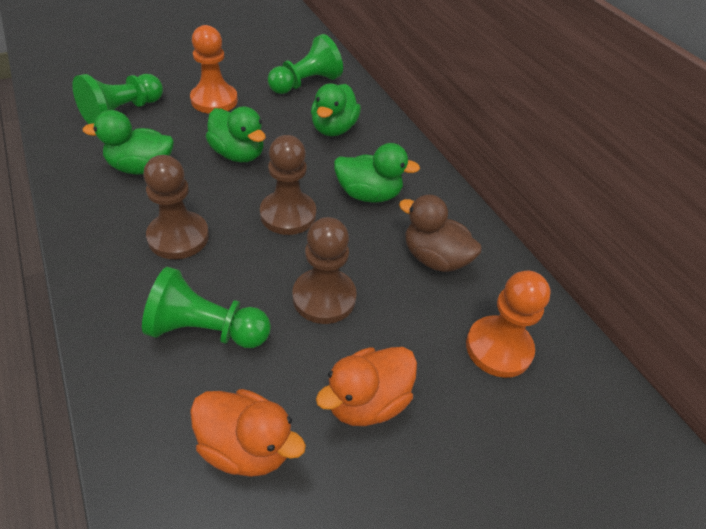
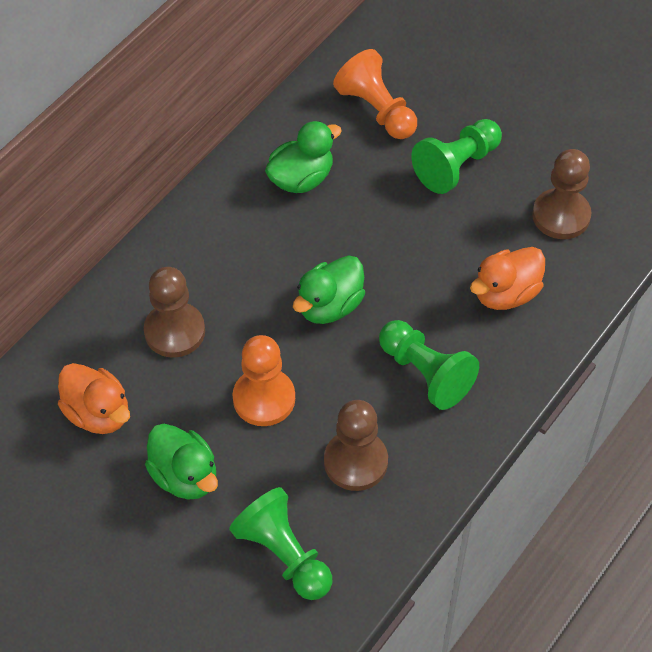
brown duck: [399,195,482,272] = 1 -> none = 0
green duck: [83,110,174,174] [206,106,266,162] [311,84,361,136] [334,143,420,203] = 4 -> [145,424,218,500] [265,121,342,193] [293,255,365,324] = 3

